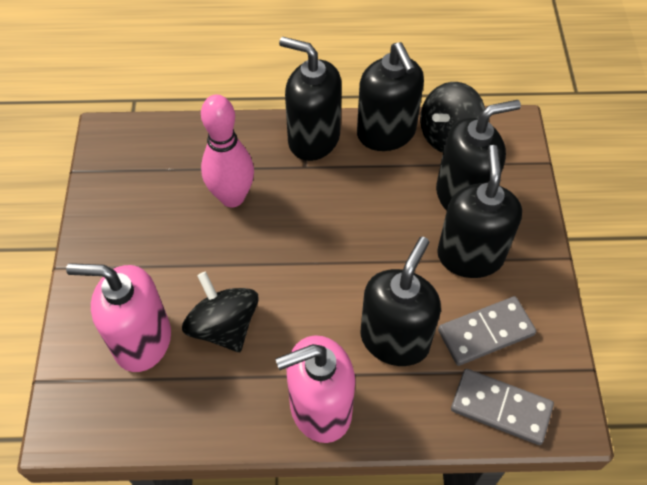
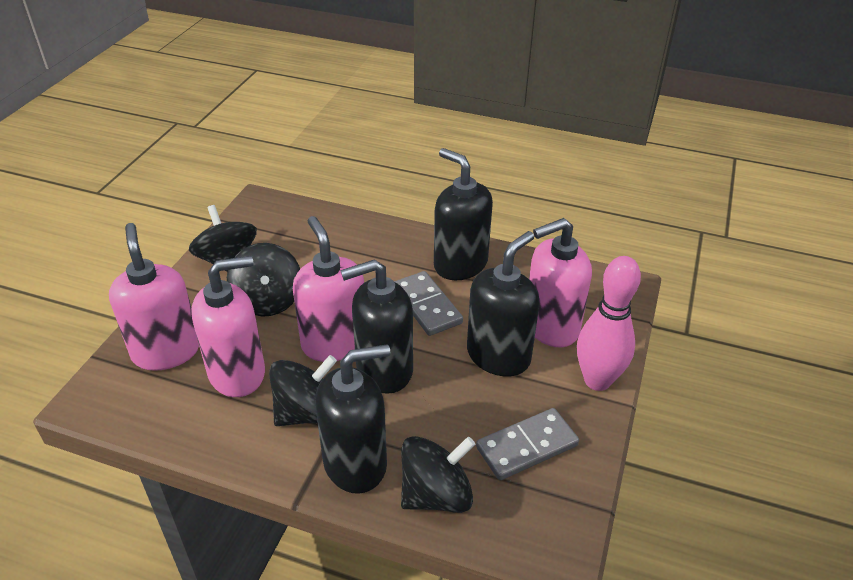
black soap dispenser: [279,37,342,161] [357,42,424,151] [361,237,441,366] [436,100,521,211] [437,145,522,278] = 5 -> [315,344,390,494] [340,259,413,394] [434,148,493,280] [467,231,540,376] = 4
black spinning top: [182,272,259,352] [420,82,485,153] = 2 -> [189,205,257,272] [227,243,300,317] [269,355,337,426] [401,436,475,513] = 4
pink soap dispenser: [66,263,171,372] [276,335,355,443] = 2 -> [109,223,199,371] [191,256,265,397] [293,216,364,362] [529,218,592,347] = 4

